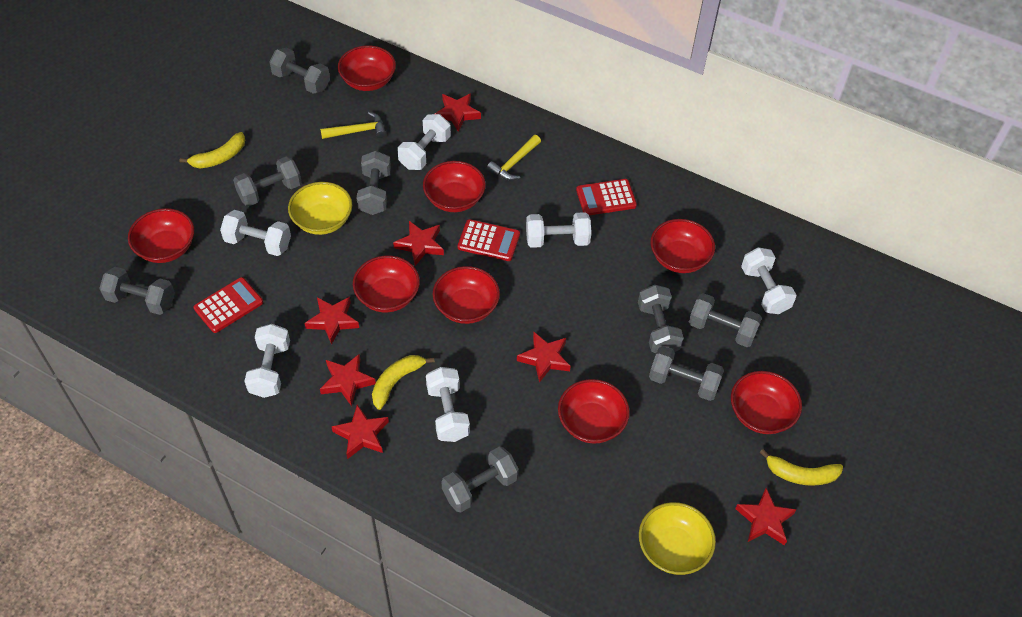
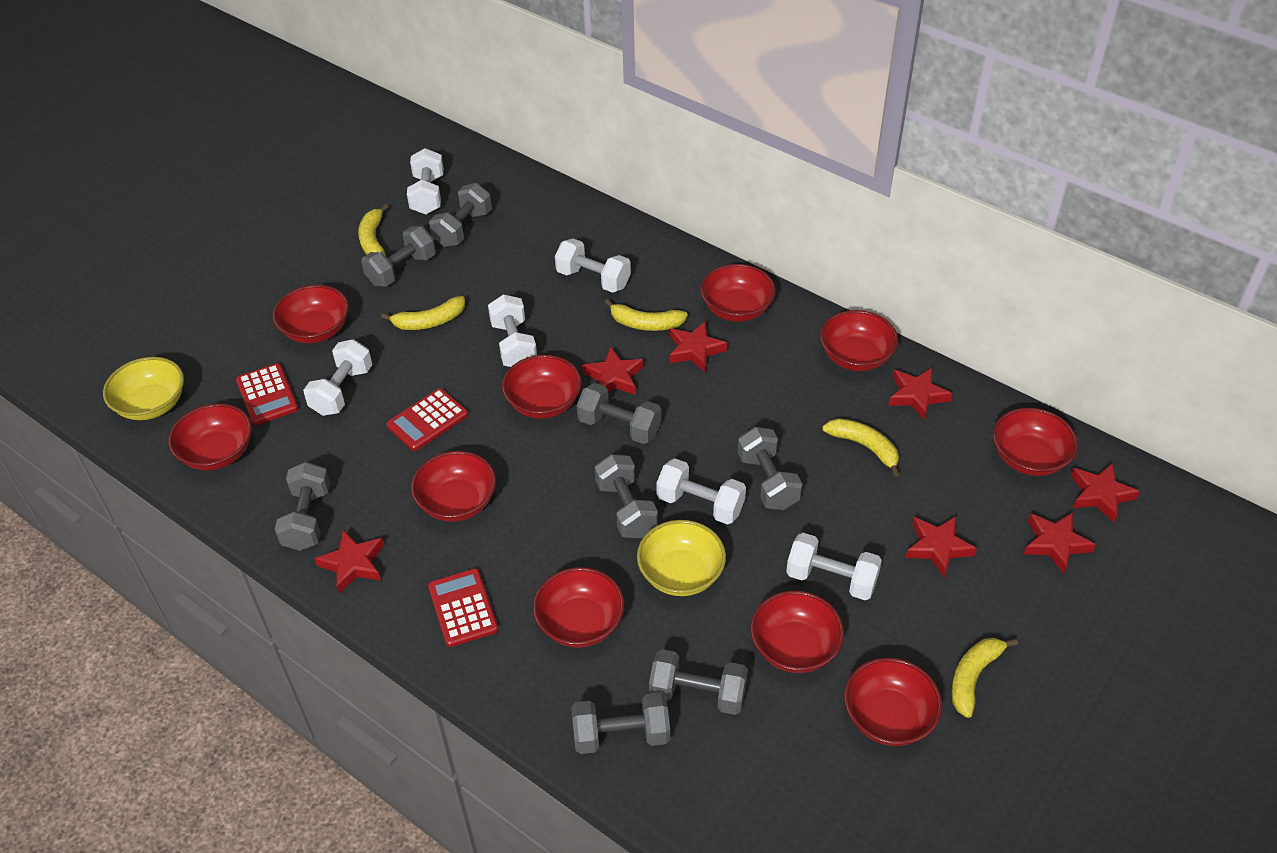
red bowl: [128,208,194,263] [338,45,396,91] [353,256,420,312] [423,161,486,212] [433,266,500,324] [558,379,630,444] [651,219,715,273] [731,371,802,434] = 8 -> [168,403,252,471] [273,285,349,344] [411,451,496,522] [502,355,582,419] [533,567,625,648] [701,264,776,322] [750,591,844,673] [820,310,898,371] [844,658,942,746] [993,408,1078,476] = 10
yellow banana: [180,132,245,168] [372,355,435,410] [760,449,843,486] = 3 -> [358,204,388,256] [381,296,465,330] [604,299,688,331] [822,418,900,477] [951,638,1018,718] = 5
yellow hammer: [320,112,386,139] [487,135,541,180] = 2 -> none = 0

